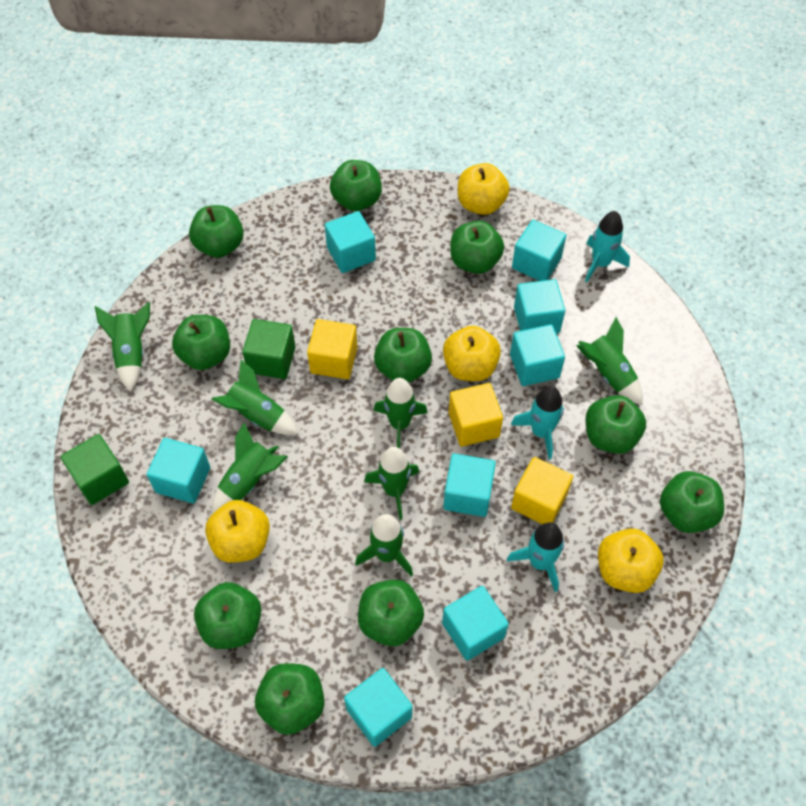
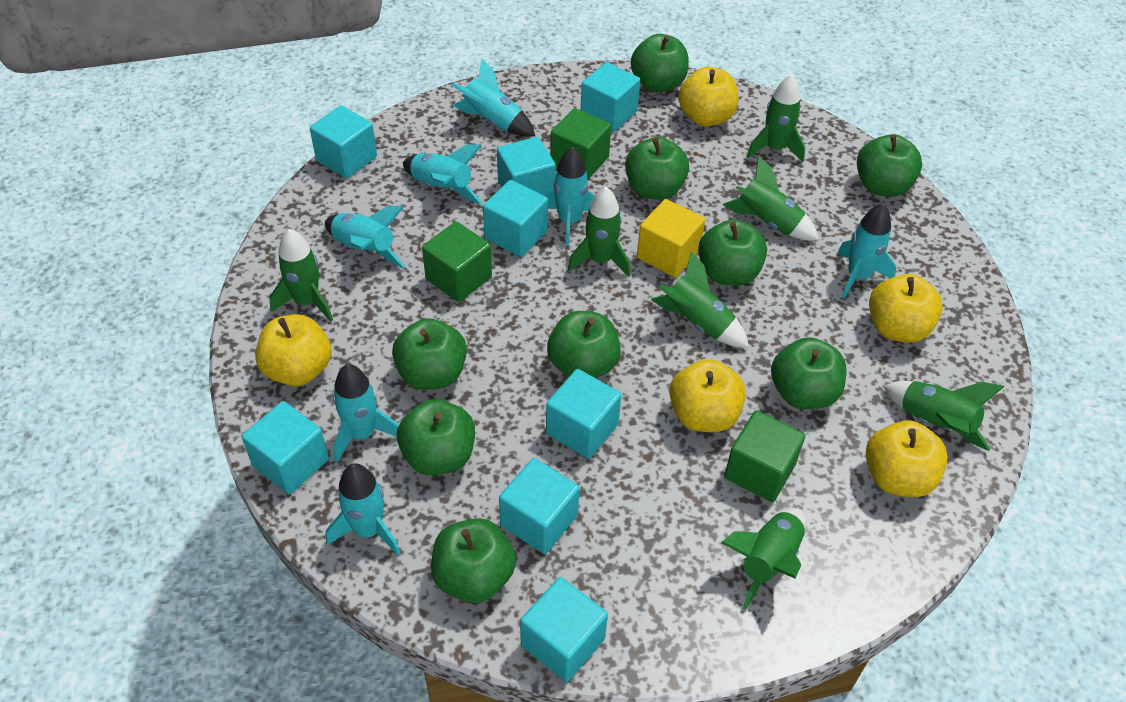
green apple: [172,315,230,370] [189,205,244,258] [194,582,261,649] [255,663,324,735] [330,160,382,211] [358,579,424,646] [374,328,432,383] [450,221,504,274] [585,395,646,454] [660,471,724,533] = 10 -> [392,318,467,390] [397,399,475,475] [431,518,516,603] [547,311,621,378] [625,137,689,200] [631,34,689,92] [698,219,767,286] [771,337,847,409] [857,134,922,197] = 9
green cube: [61,434,129,505] [242,319,296,379] = 2 -> [422,221,492,302] [550,108,611,180] [724,410,805,502] = 3
turquoise rocket: [507,522,564,592] [511,386,564,460] [585,211,630,282] = 3 -> [325,205,406,268] [326,463,401,556] [333,364,399,462] [403,144,482,205] [451,58,535,137] [544,147,594,246] [837,203,896,299] = 7
yellow apple: [205,500,270,563] [443,326,501,381] [458,163,510,215] [598,529,664,593] = 4 -> [255,314,331,386] [669,359,746,432] [678,67,738,127] [866,421,948,497] [869,274,943,343] = 5
yellow cube: [307,319,358,379] [449,383,503,447] [511,457,573,524] = 3 -> [637,199,705,277] = 1

